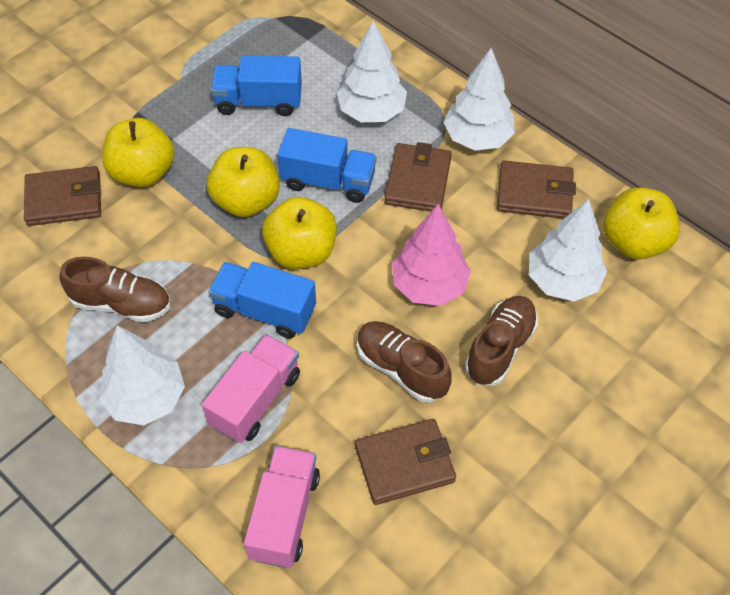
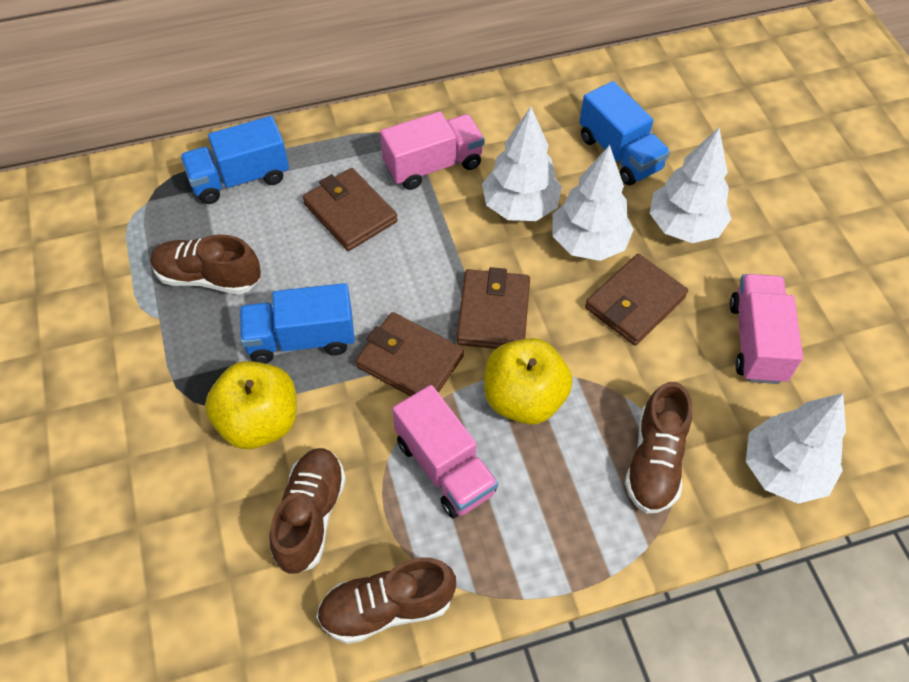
brown shoe: [60,257,170,323] [357,321,452,402] [465,296,538,386] = 3 -> [151,235,261,294] [269,448,346,574] [316,557,456,644] [625,382,692,513] = 4
pink tree: [392,204,471,306] = 1 -> none = 0
pink truck: [202,334,300,443] [244,446,320,568] = 2 -> [380,111,485,190] [392,385,498,518] [730,274,803,384] = 3
yellow apple: [102,118,175,187] [207,147,280,217] [262,197,337,269] [604,187,680,260] = 4 -> [205,361,297,449] [484,338,573,425] = 2

